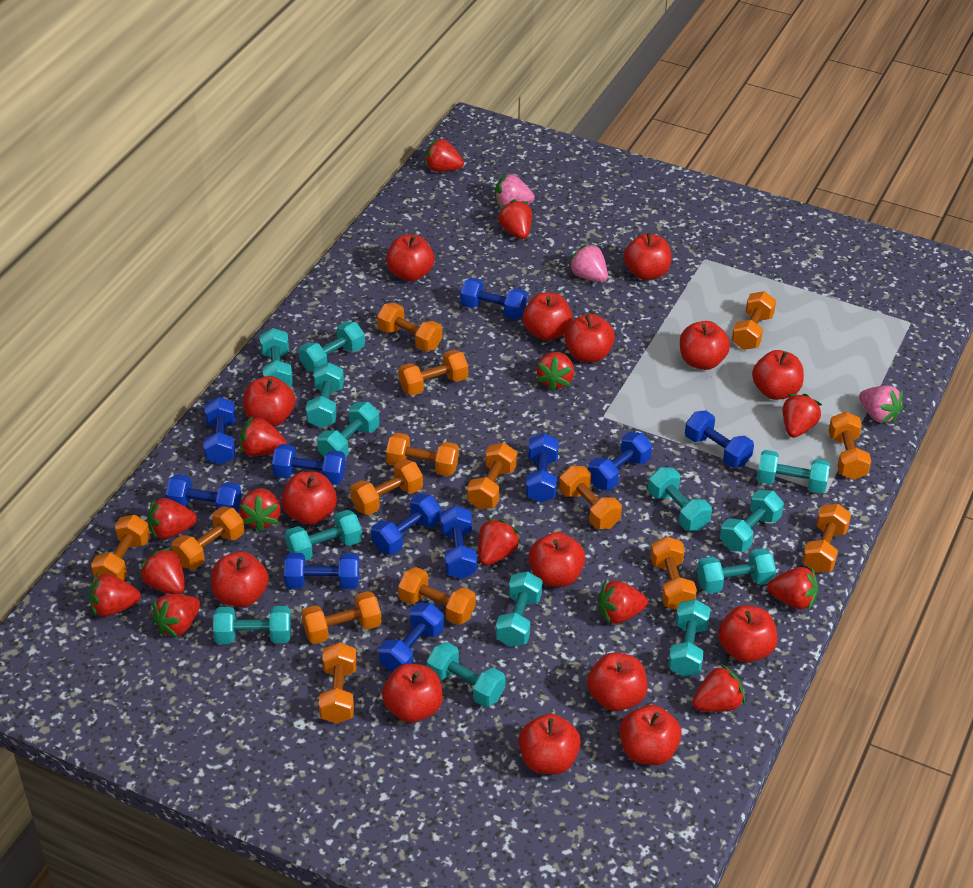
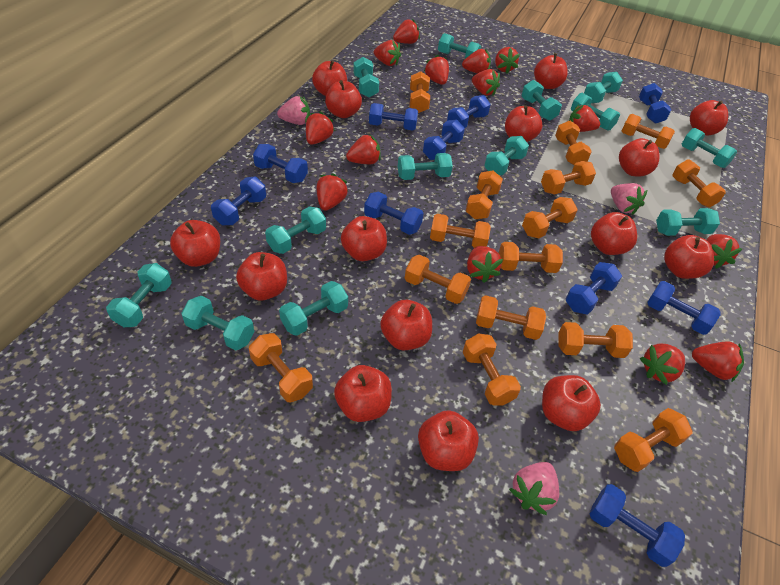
blue dumbbell: [165,474,242,512] [204,397,236,465] [272,444,346,485] [284,553,359,589] [371,494,441,555] [379,603,444,673] [440,506,477,579] [460,278,527,319] [526,433,559,503] [588,432,652,490] [685,411,754,468] = 11 -> [211,177,266,225] [253,144,308,183] [364,192,424,235] [369,103,418,131] [423,119,465,160] [447,95,491,128] [566,262,622,315] [590,484,685,567] [639,83,671,124] [647,281,720,335] = 10

